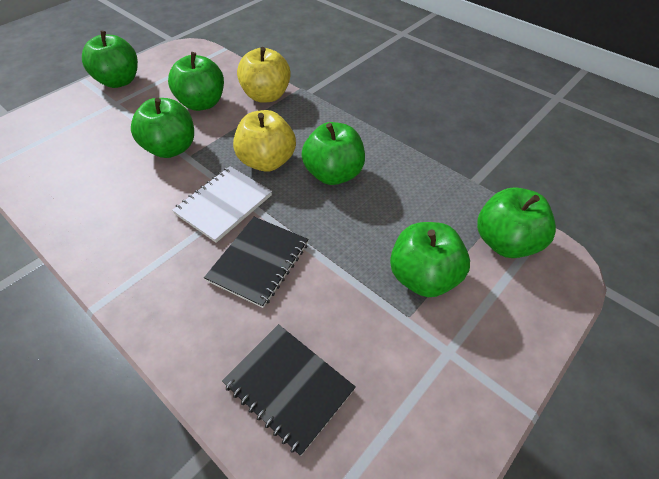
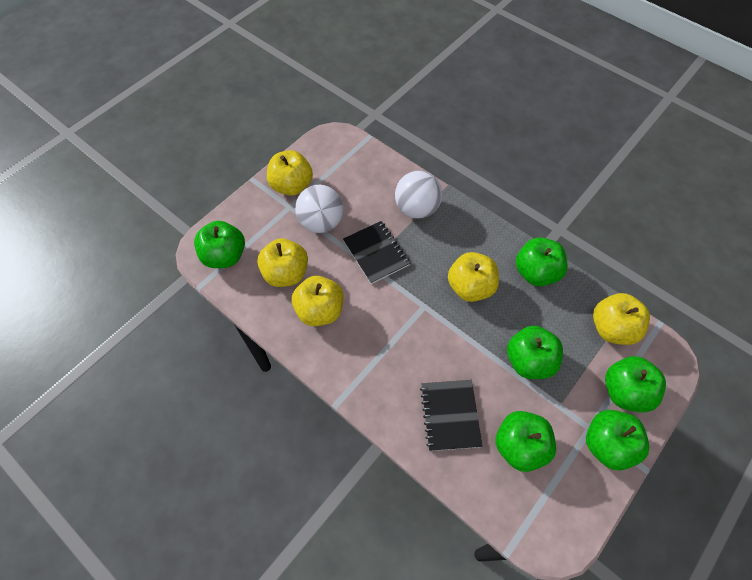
white ball: none = 0 -> [295,185,344,233] [395,171,442,219] = 2
white notebook: [172,166,272,243] = 1 -> none = 0
yellow apple: [233,110,296,172] [237,47,291,103] = 2 -> [257,238,308,287] [267,150,313,196] [292,276,343,326] [448,252,499,302] [593,293,650,345] = 5

